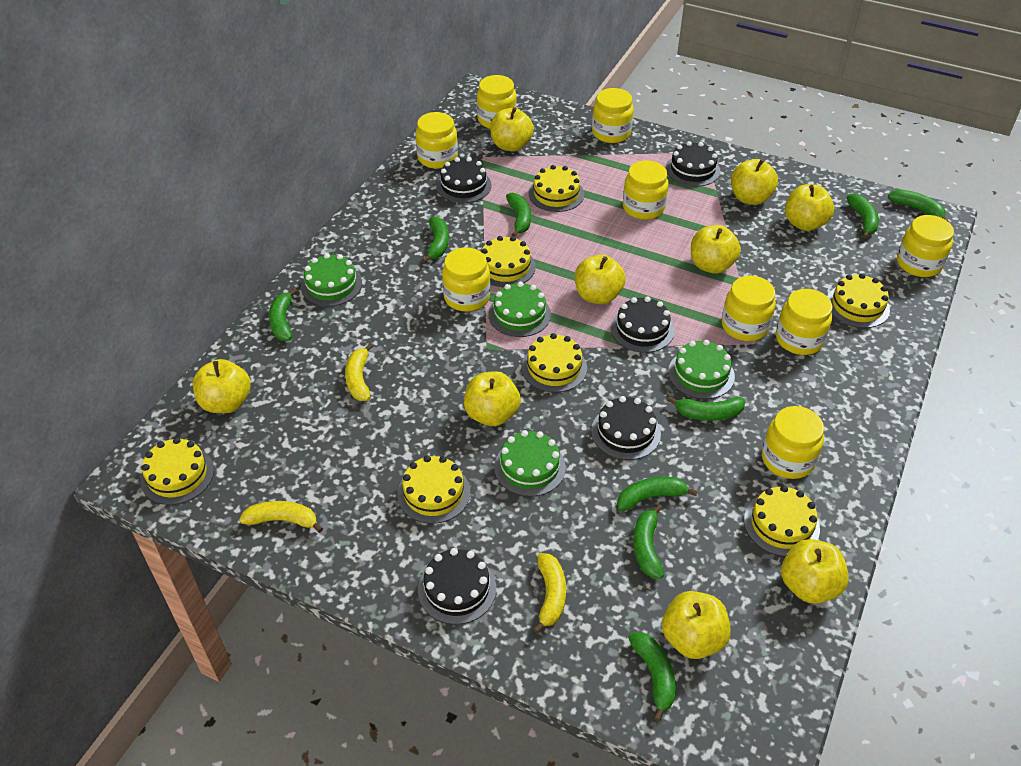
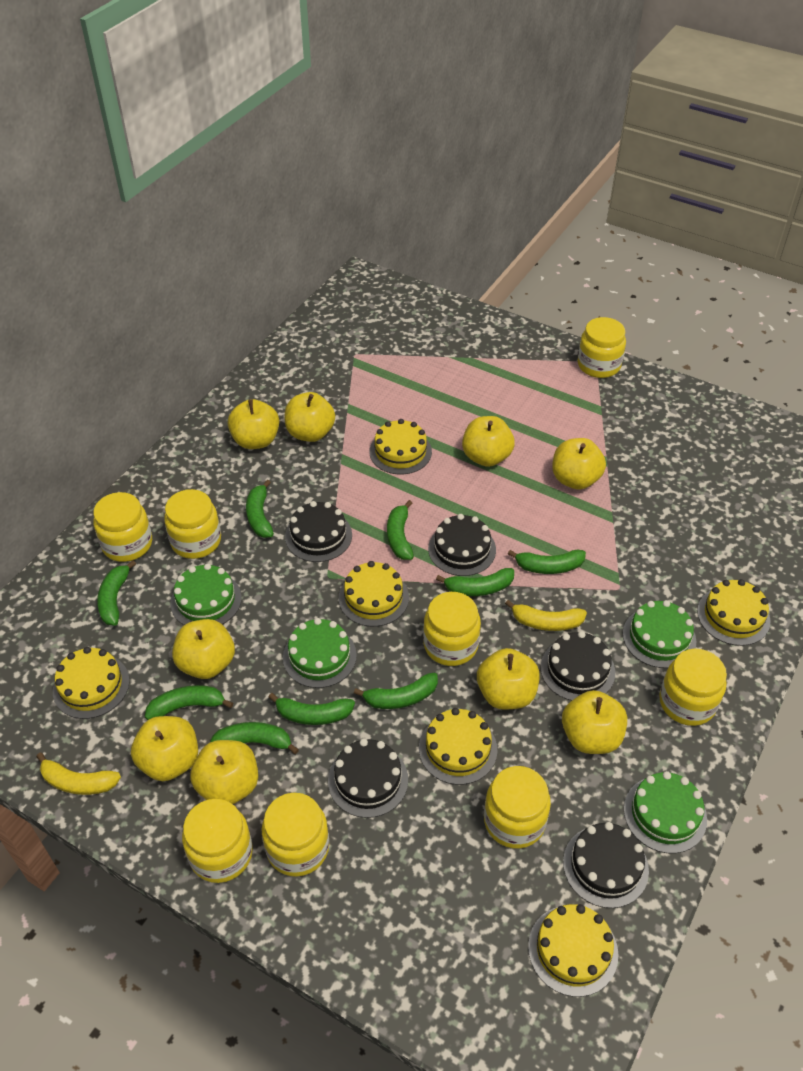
yellow banana: [239,501,323,533] [345,343,373,401] [533,553,566,633] = 3 -> [36,753,121,795] [505,600,587,631] = 2
yellow cake: [140,437,214,505] [397,455,470,524] [481,236,536,287] [521,333,587,393] [529,165,584,212] [744,485,820,557] [827,273,890,328] = 7 -> [53,647,130,719] [339,561,409,627] [369,419,432,474] [419,708,498,785] [528,904,618,997] [697,579,771,646] = 6
yellow jar: [415,112,458,169] [442,247,490,312] [477,75,517,129] [592,88,634,143] [623,160,669,220] [721,276,776,341] [762,406,824,479] [776,289,832,355] [897,215,954,277] = 9 -> [93,492,152,562] [164,489,221,559] [182,799,253,883] [262,793,329,877] [423,592,481,666] [484,766,551,849] [578,317,626,378] [659,649,727,726] = 8

